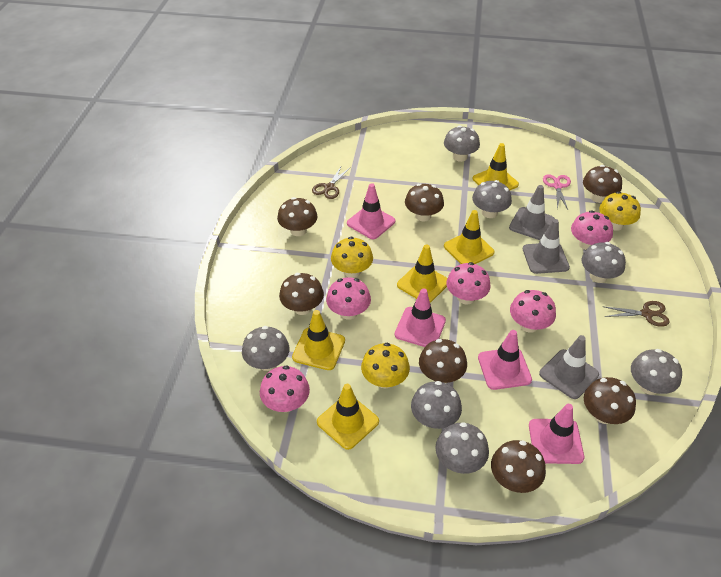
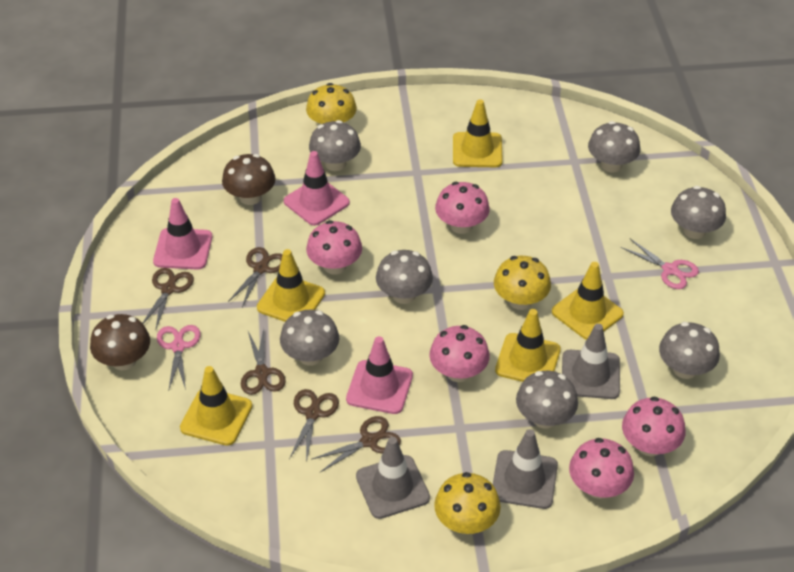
brown mushroom: [277,197,318,236] [279,273,324,315] [405,183,444,221] [419,339,467,383] [491,440,546,493] [583,165,622,203] [584,377,636,424] = 7 -> [90,314,150,370] [222,154,275,205] = 2
brown scissors: [312,165,351,199] [602,301,670,327] = 2 -> [143,268,194,331] [228,247,283,307] [241,328,286,395] [289,389,339,463] [311,416,401,472] = 5
pink scissors: [543,174,571,209] = 1 -> [157,325,201,391] [621,239,699,289] = 2
pink traffic cone: [347,183,395,239] [395,288,446,347] [478,330,532,390] [529,404,584,464] = 4 -> [153,198,212,270] [284,151,350,226] [346,336,413,414] = 3

